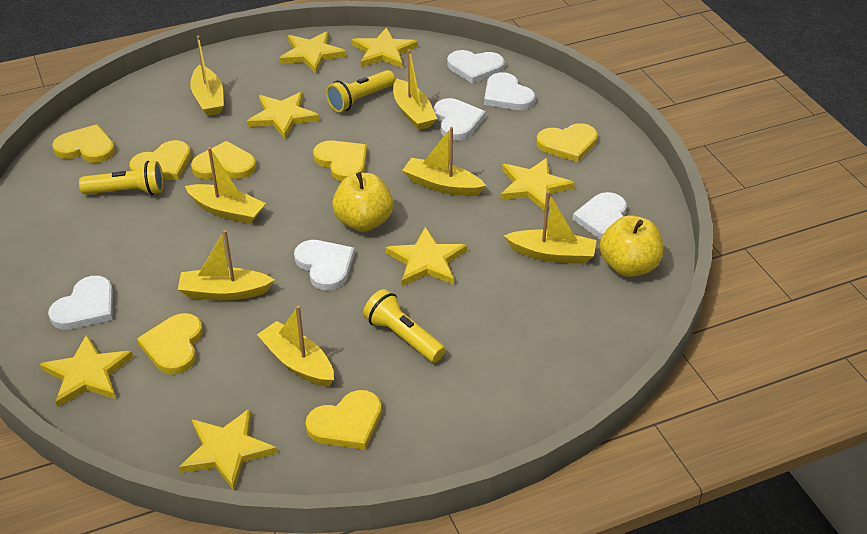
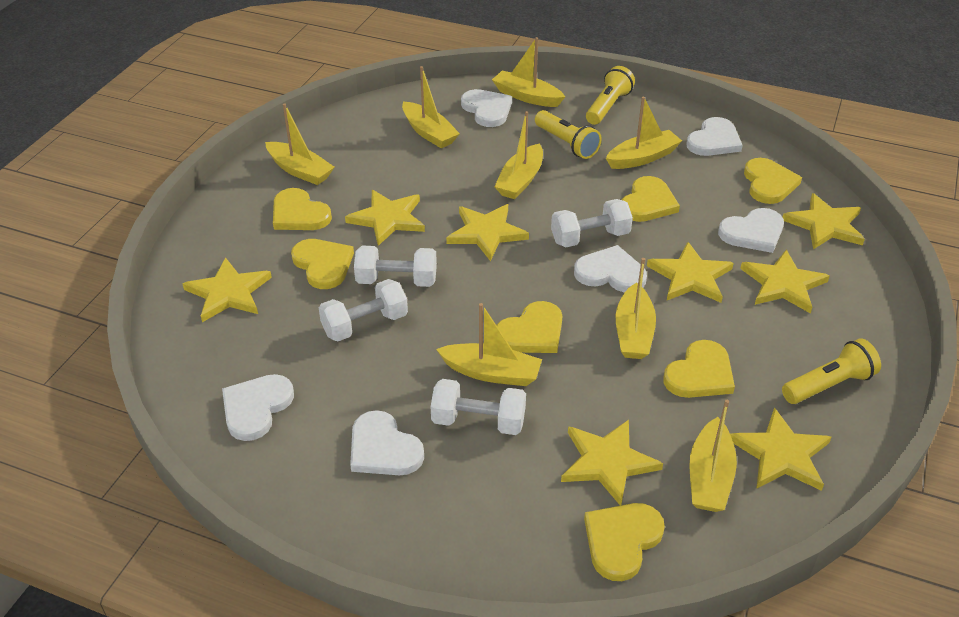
white dumbbell: none = 0 -> [319,279,408,341] [354,246,437,287] [431,379,526,435] [551,199,633,247] = 4
yellow apple: [332,172,393,232] [599,215,663,277] = 2 -> none = 0
yellow boat: [178,230,274,300] [185,147,266,224] [190,35,224,116] [257,306,334,387] [393,49,437,130] [402,127,486,196] [504,191,596,264] = 7 -> [265,103,335,185] [402,66,460,148] [436,303,542,386] [492,37,565,107] [494,111,543,199] [606,97,682,169] [616,258,656,359] [689,400,737,512] = 8
yellow star: [40,334,133,408] [179,408,277,490] [247,92,320,139] [279,31,347,73] [352,27,418,68] [385,227,467,286] [500,158,575,211] = 7 -> [183,257,272,322] [345,190,425,246] [446,204,529,261] [561,420,663,506] [647,242,734,303] [730,407,831,491] [740,250,830,314] [783,193,865,249] = 8

